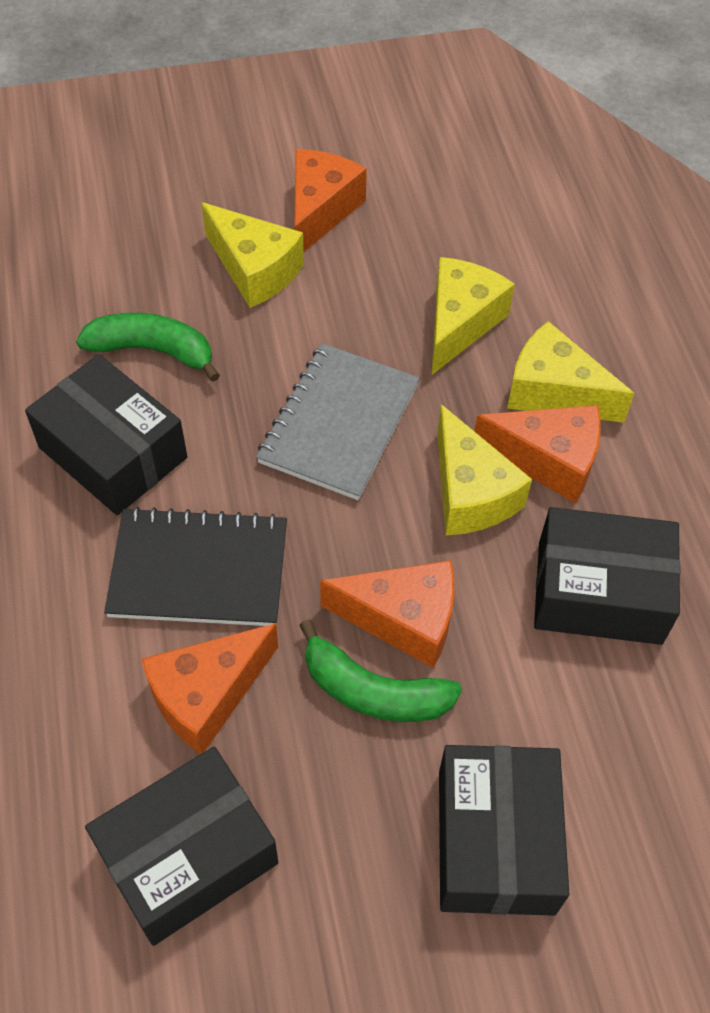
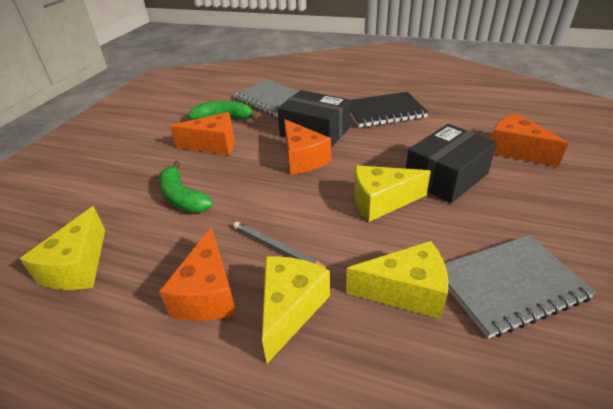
black box: [25,354,187,515] [85,747,278,946] [439,745,569,916] [534,507,680,645] = 4 -> [277,90,351,147] [406,124,497,203] = 2
grey notebook: [256,343,420,500] = 1 -> [233,80,298,117] [444,235,596,338] = 2
grey pencil: none = 0 -> [233,222,328,269] = 1

